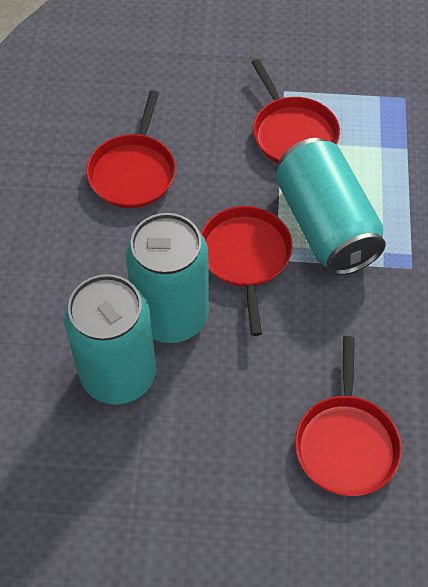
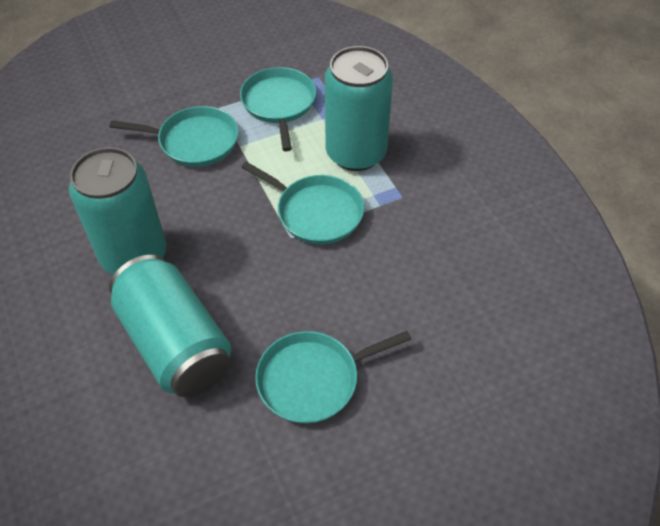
red pan: [86,90,176,208] [201,206,293,336] [251,59,340,164] [295,336,402,496] = 4 -> none = 0
turquoise pan: none = 0 -> [109,106,239,167] [240,67,316,151] [241,161,364,244] [255,331,411,424] = 4

